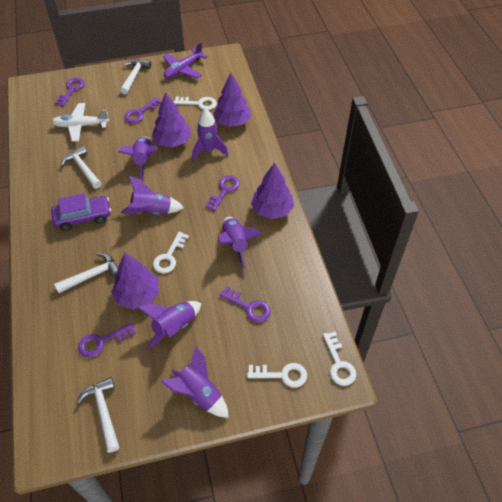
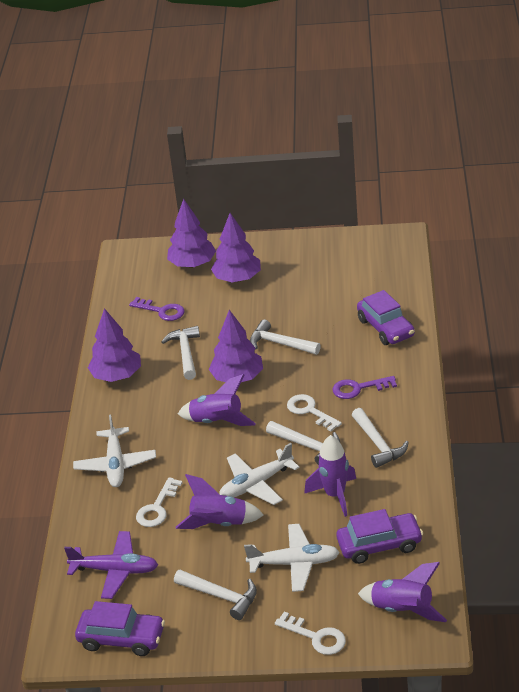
purple car: [51,193,111,231] = 1 -> [75,601,165,656] [336,509,423,564] [357,290,415,345] = 3
purple key: [55,78,85,106] [78,323,136,357] [124,97,162,123] [205,175,240,211] [220,286,271,322] = 5 -> [129,297,185,321] [332,376,397,399] = 2
purple rocket: [118,137,157,180] [121,176,184,215] [138,301,201,349] [161,346,229,418] [192,109,228,161] [218,217,261,269] = 6 -> [176,474,264,529] [178,374,256,426] [304,435,356,517] [358,562,447,622] = 4
white hammer: [54,253,118,293] [61,146,101,189] [77,377,119,453] [120,59,151,95] = 4 -> [161,326,200,380] [174,570,257,620] [250,320,321,355] [266,421,340,465] [352,408,409,468] = 5
white key: [153,232,189,273] [174,96,217,110] [247,363,307,387] [323,331,356,386] = 4 -> [136,477,183,527] [275,611,346,655] [287,394,342,432] = 3
white plane: [52,103,109,142] = 1 -> [73,414,156,487] [219,443,300,505] [244,524,340,592] = 3

